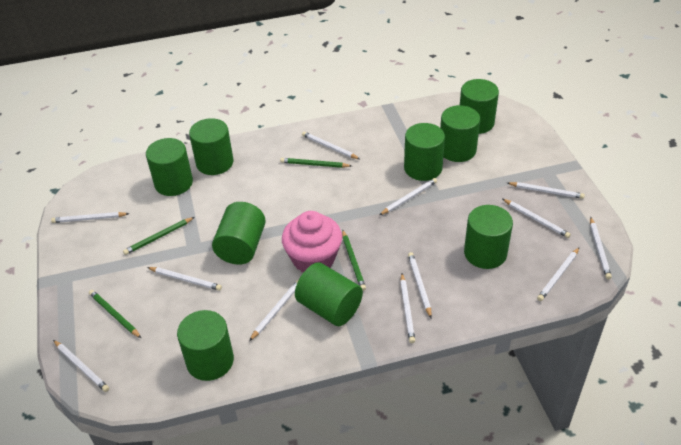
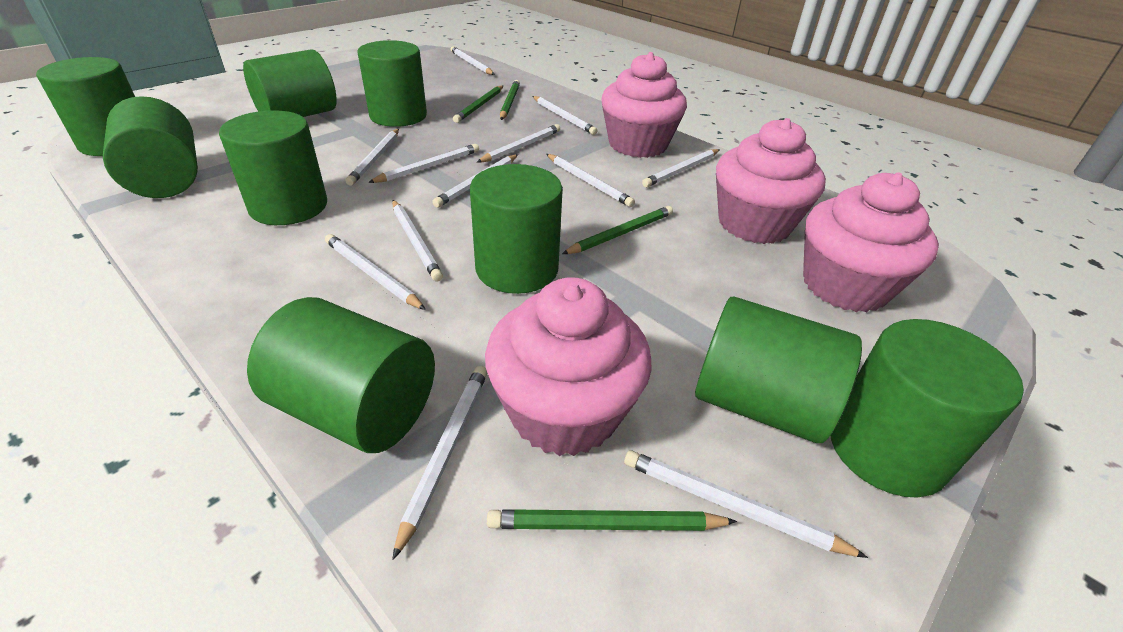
pink cupcake: [282,211,342,272] = 1 -> [485,277,652,456] [601,52,687,158] [716,118,826,244] [803,172,939,312] = 4

